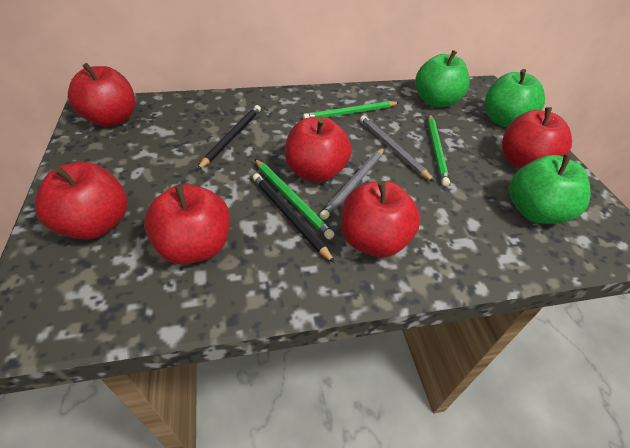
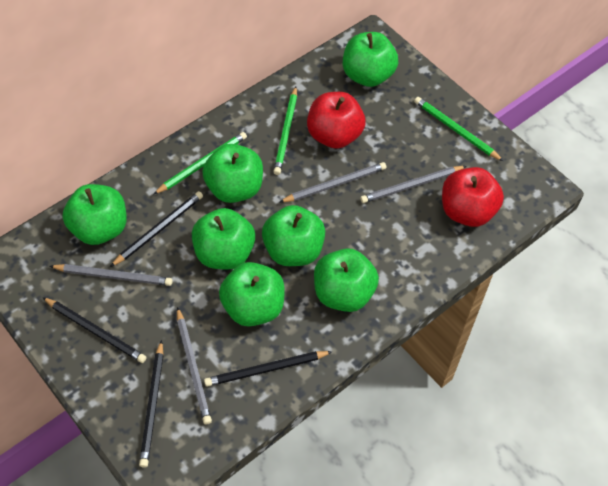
black pencil: [197,105,261,170] [253,173,335,263] = 2 -> [42,297,147,363] [110,191,203,267] [139,340,164,468] [204,351,333,387] = 4
green apple: [415,50,469,107] [485,69,545,127] [509,154,590,224] = 3 -> [63,184,127,245] [192,208,255,270] [202,144,263,203] [219,262,285,327] [262,205,325,266] [314,248,379,312] [343,32,398,87] = 7
grey pencil: [320,148,384,220] [360,115,434,182] = 2 -> [50,264,172,286] [177,307,212,425] [280,162,386,202] [360,166,466,203] = 4
red apple: [35,162,127,240] [68,63,135,127] [144,184,230,265] [285,116,352,182] [341,181,420,257] [502,107,572,169] = 6 -> [307,92,365,149] [442,167,504,227] = 2

